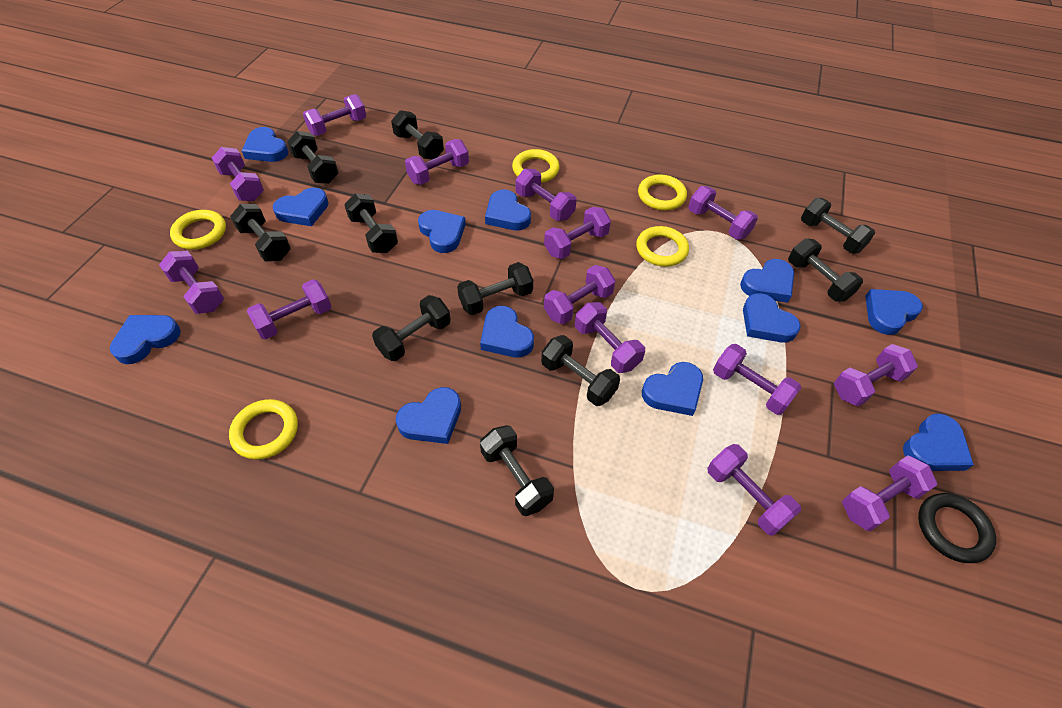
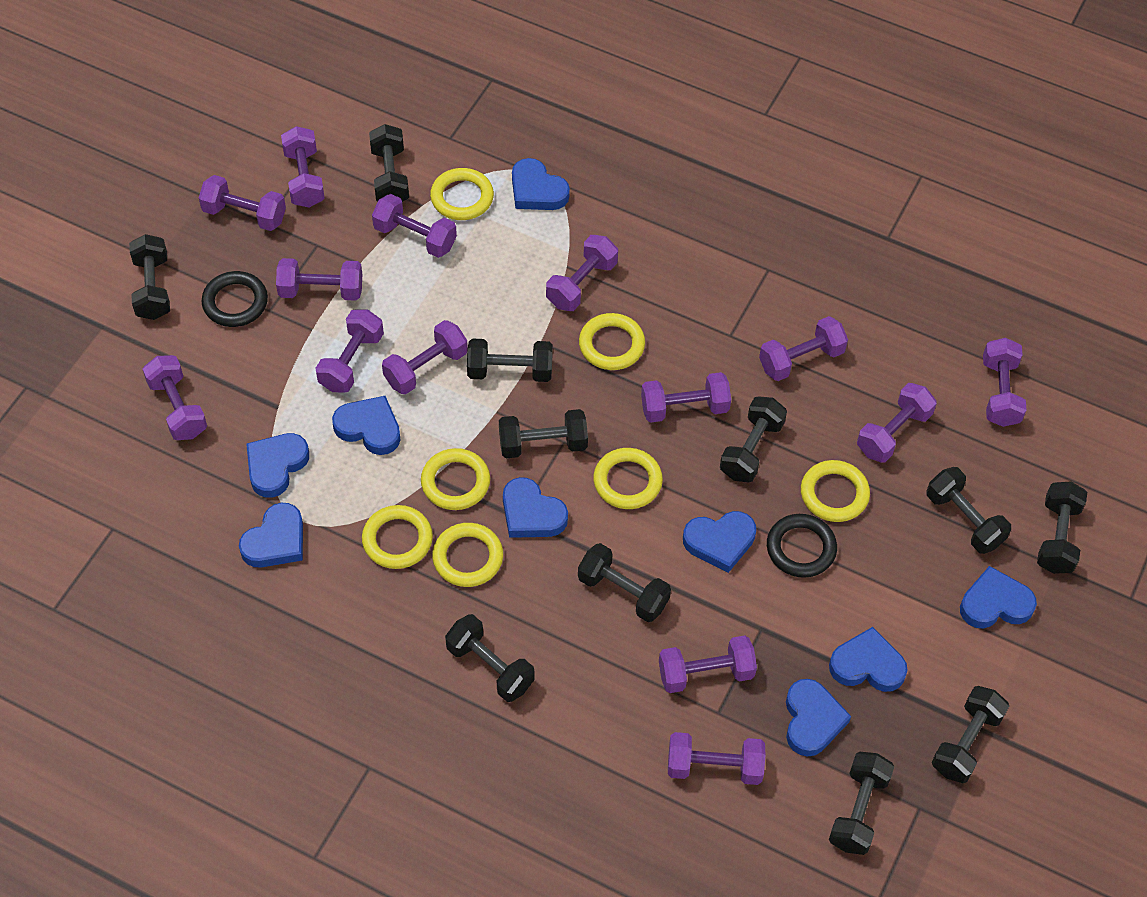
black dumbbell: [230,204,291,262] [287,131,338,184] [344,193,398,253] [372,295,451,361] [391,110,444,159] [457,262,533,315] [480,425,554,516] [541,335,620,406] [788,238,863,302] [801,198,875,254] = 10 -> [129,234,170,320] [369,124,409,202] [445,614,535,702] [467,339,553,382] [499,409,588,458] [578,543,671,622] [720,396,787,482] [829,752,894,855] [927,467,1011,554] [932,686,1009,783] [1037,481,1087,574] = 11
black ring: [918,493,996,563] = 1 -> [201,271,268,327] [767,514,837,578] = 2
blue heart: [110,315,181,364] [242,127,289,162] [273,188,329,226] [396,387,461,444] [418,210,466,253] [480,306,534,357] [485,190,531,230] [642,362,703,416] [740,259,794,303] [743,293,801,343] [865,289,923,335] [903,413,974,471] = 12 -> [239,503,303,568] [246,433,309,498] [332,396,400,455] [503,477,568,538] [512,158,570,210] [683,511,756,573] [786,679,851,757] [829,627,908,692] [960,566,1037,629] = 9
yellow ring: [170,210,226,250] [229,399,298,460] [512,149,560,183] [636,226,689,267] [638,175,687,210] = 5 -> [362,505,433,569] [421,448,490,510] [430,168,494,220] [432,523,503,587] [579,313,645,370] [593,448,663,509] [801,460,870,522] = 7

